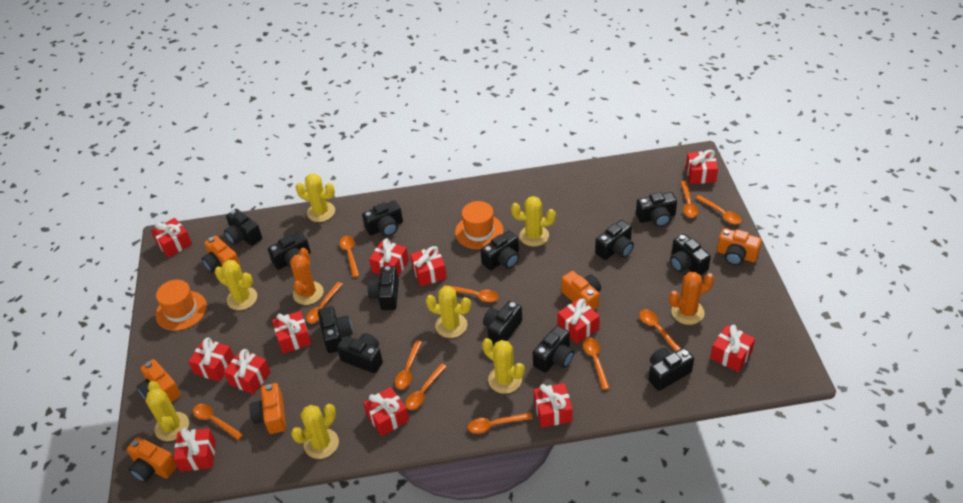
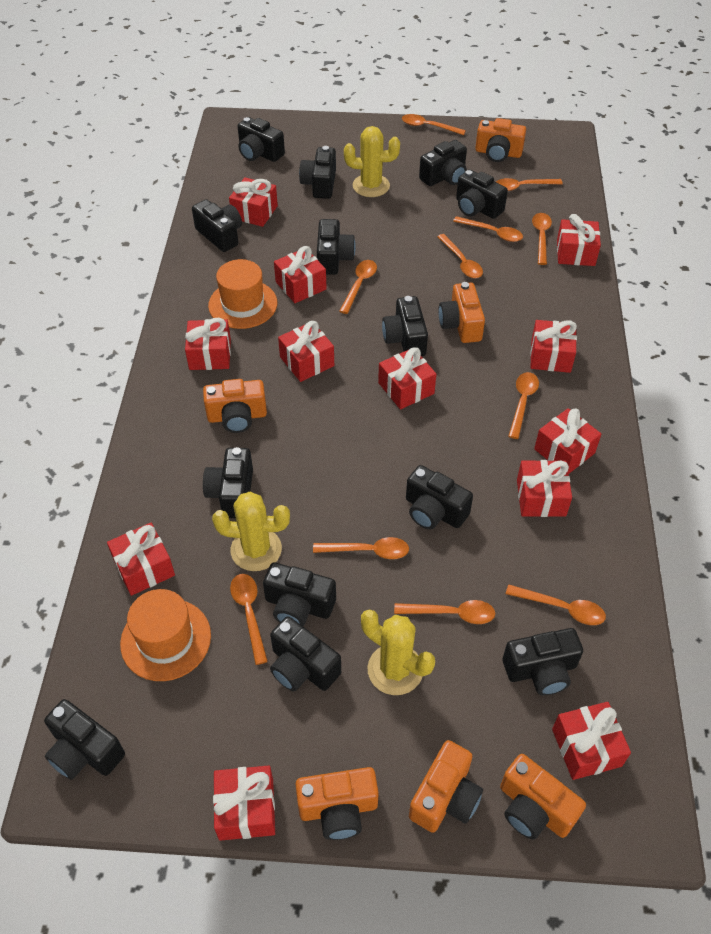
orange cactus: [290,248,324,305] [669,272,714,325] = 2 -> none = 0
yellow cactus: [146,381,189,441] [215,260,257,310] [291,404,339,459] [296,173,335,222] [425,286,471,338] [482,338,525,394] [511,196,556,247] = 7 -> [212,492,290,571] [344,126,400,197] [361,610,435,695] = 3

